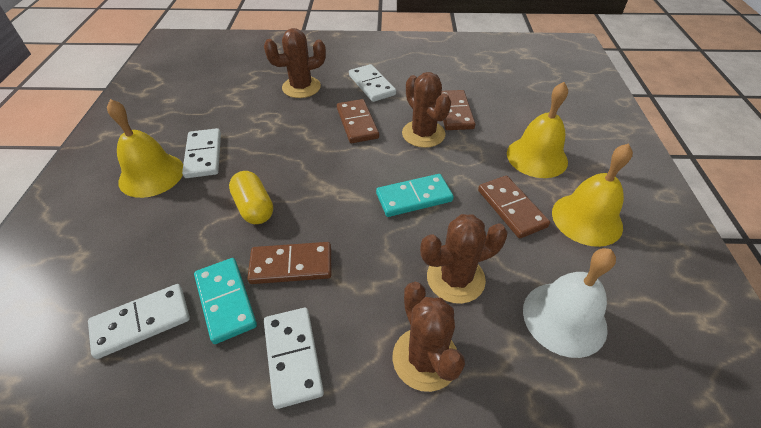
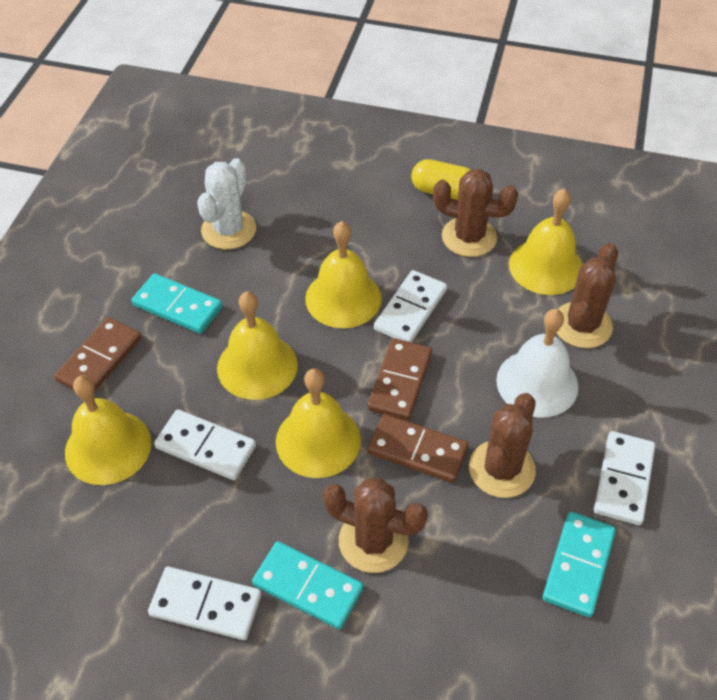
brown domino: [247,242,332,284] [337,99,379,143] [441,90,475,130] [478,176,550,238] = 4 -> [54,317,142,392] [367,338,432,420] [367,414,469,483] = 3
turquoise domino: [194,258,257,344] [376,174,454,217] = 2 -> [132,273,222,334] [252,541,364,629] [542,512,616,617] = 3
white cactus: none = 0 -> [197,158,256,249] = 1
yellow bell: [107,99,183,198] [507,82,568,178] [552,144,633,247] = 3 -> [65,375,151,485] [217,291,298,400] [276,369,361,478] [305,221,382,328] [509,188,582,295] = 5

